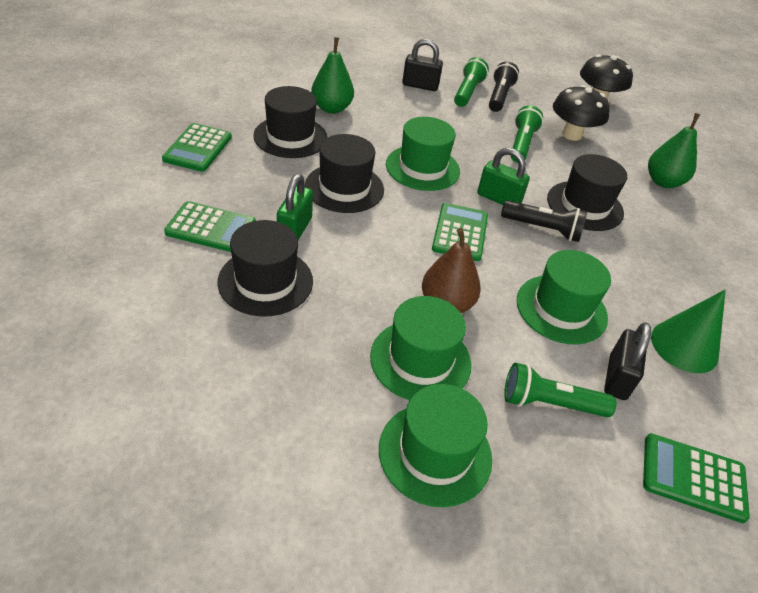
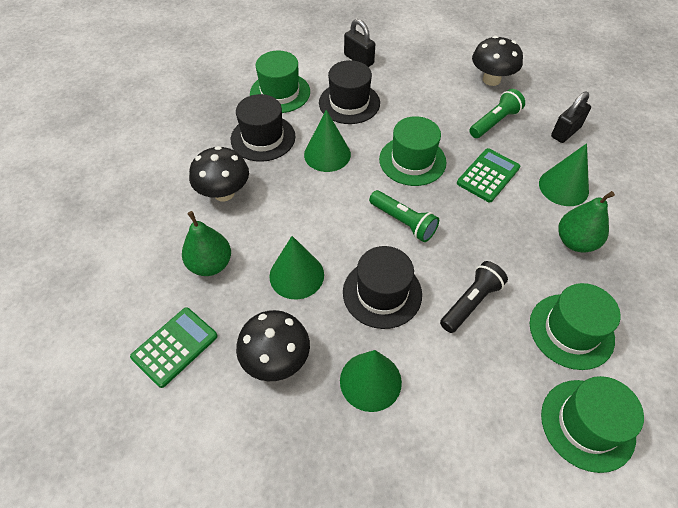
black flashlight: [489,61,519,112] [501,200,588,242] = 2 -> [440,261,508,333] = 1
black hat: [217,220,313,317] [253,86,328,158] [305,134,384,213] [547,154,627,231] = 4 -> [231,94,296,162] [319,60,380,124] [343,246,422,329] = 3
black mushroom: [553,85,610,141] [580,55,633,100] = 2 -> [189,146,249,201] [236,310,310,381] [472,36,523,86] = 3
brown pear: [422,228,481,313] = 1 -> none = 0
green calculator: [162,123,232,172] [164,201,256,252] [432,203,488,261] [643,433,750,523] = 4 -> [130,307,218,388] [457,148,520,202] = 2
green cone: [651,290,726,373] = 1 -> [269,236,324,300] [304,110,351,172] [340,350,402,412] [539,143,589,206] = 4
green flashlight: [454,57,489,107] [504,363,617,417] [511,105,543,163] = 3 -> [369,190,439,242] [469,89,525,138] = 2
green padlock: [277,173,313,240] [477,148,530,205] = 2 -> none = 0

